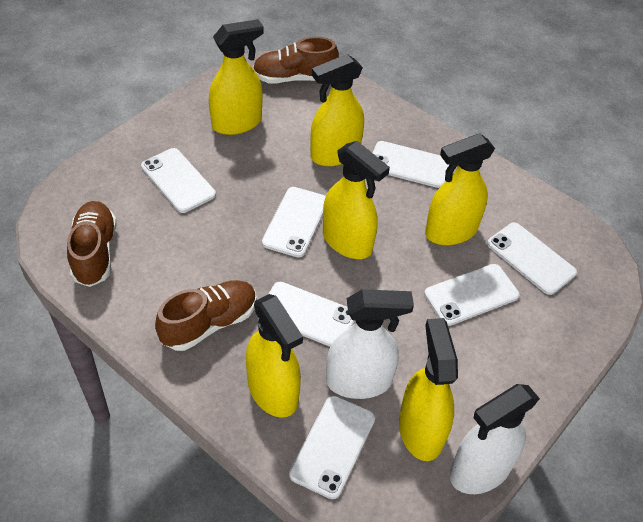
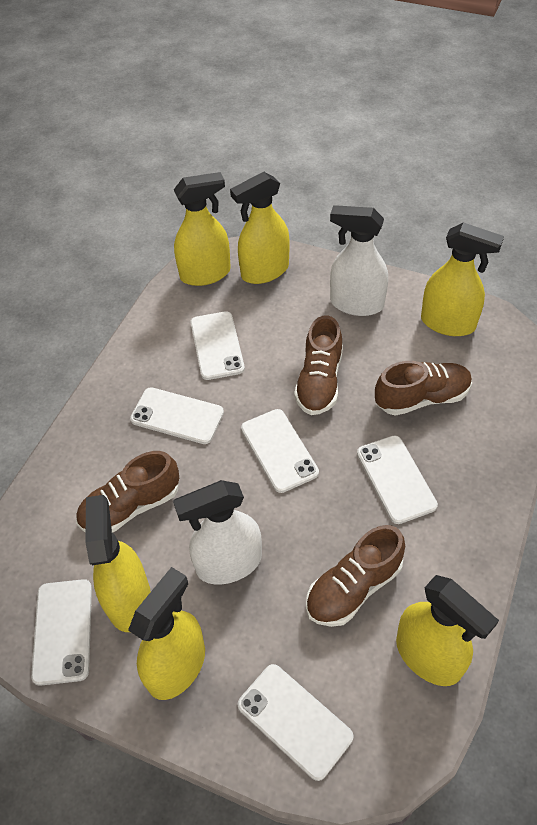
brown shoe: [67,201,117,287] [155,280,257,351] [253,37,339,83] = 3 -> [76,451,179,533] [294,315,343,415] [306,525,405,627] [375,361,472,416] = 4
white phone: [141,148,216,213] [262,187,326,257] [268,282,355,347] [289,396,375,499] [373,141,449,188] [424,264,519,326] [487,222,577,295] = 7 -> [31,579,92,686] [130,387,224,444] [190,311,245,380] [237,664,354,781] [241,409,319,493] [357,435,438,524] = 6

